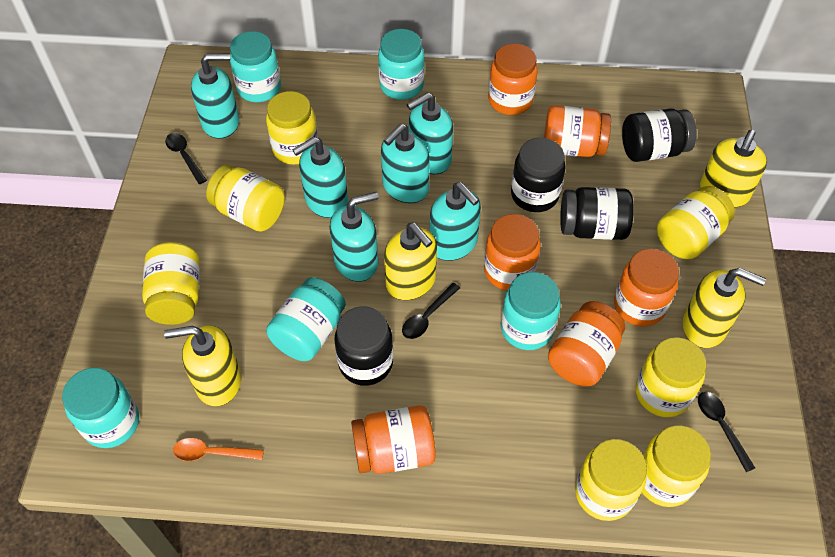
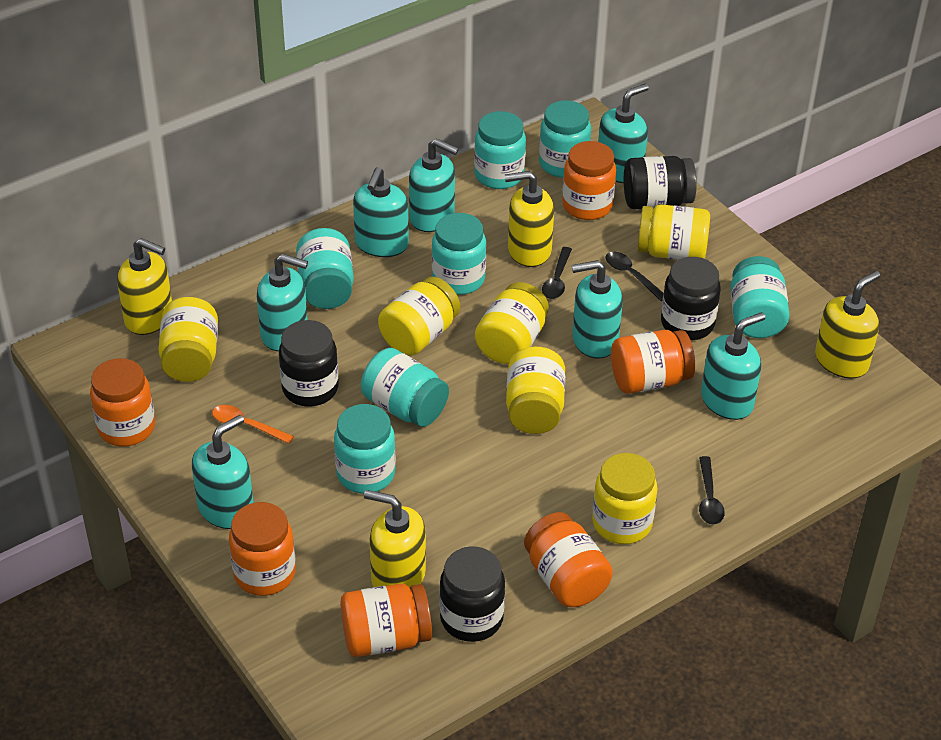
turquoise jar: [62,368,139,448] [230,31,281,102] [266,277,346,361] [378,29,425,100] [501,272,561,350] = 5 -> [296,228,354,309] [334,404,396,494] [361,348,449,427] [432,213,486,295] [474,111,526,189] [539,100,591,178] [730,256,790,338] = 7
turquoise soap dispenser: [191,53,239,139] [292,137,348,218] [329,192,379,282] [381,124,430,203] [407,92,453,174] [429,182,481,261] = 6 -> [192,415,254,529] [257,254,308,351] [353,167,409,257] [409,138,459,232] [572,260,623,359] [598,84,649,183] [701,312,766,420] = 7
yellow jar: [142,242,200,325] [206,165,285,231] [266,91,318,165] [575,439,647,521] [635,337,706,417] [642,425,711,507] [657,186,735,260] = 7 -> [158,297,218,382] [378,277,460,356] [475,282,549,364] [506,347,565,434] [592,453,657,544] [637,204,710,260] = 6

